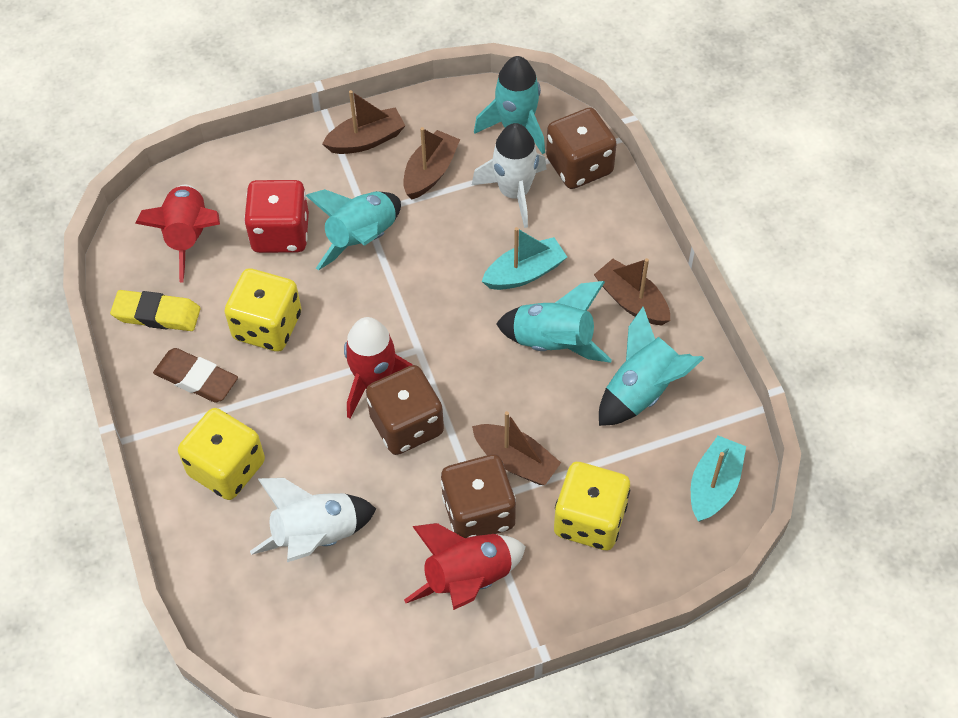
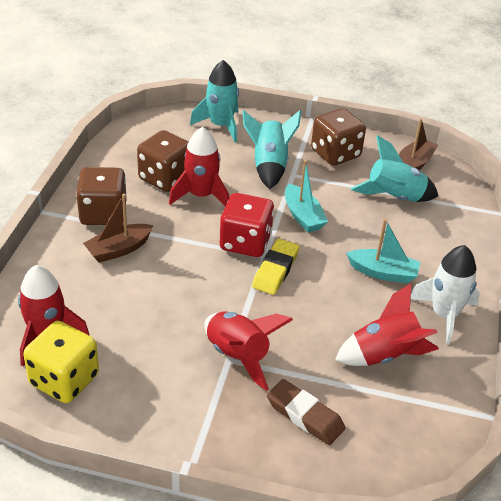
brown boat: [322,90,405,154] [403,127,460,199] [472,411,561,485] [594,258,670,325] = 4 -> [83,194,153,263] [399,118,438,170] = 2
red rocket: [135,184,220,282] [344,317,413,419] [404,523,526,610] = 3 -> [18,265,90,367] [169,127,229,207] [204,311,293,391] [335,284,439,366] = 4
turquoise rocket: [305,189,401,270] [474,56,545,155] [496,281,612,363] [599,307,704,426] = 4 -> [190,60,239,143] [242,110,302,189] [351,135,438,202] = 3
white rocket: [250,478,376,562] [472,123,547,228] = 2 -> [411,245,480,345] = 1
yellow dice: [178,408,265,500] [225,268,301,352] [554,462,630,550] = 3 -> [23,321,99,403] = 1

